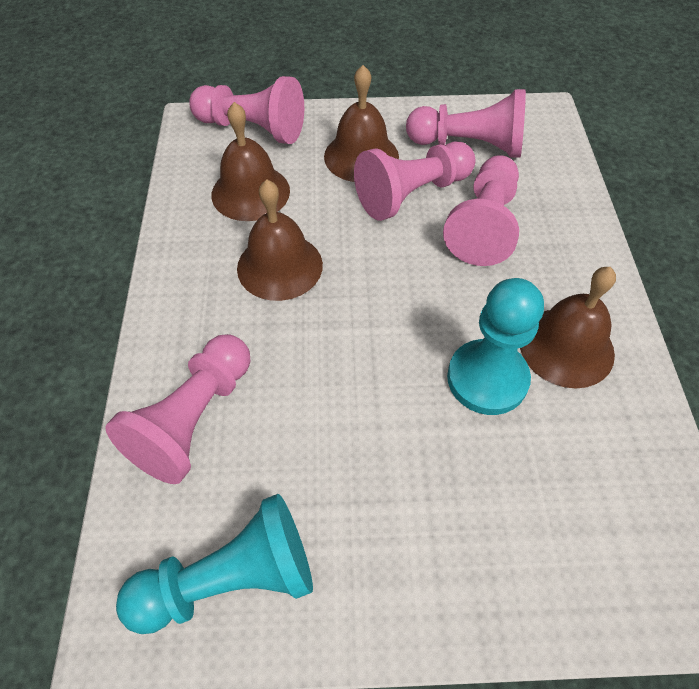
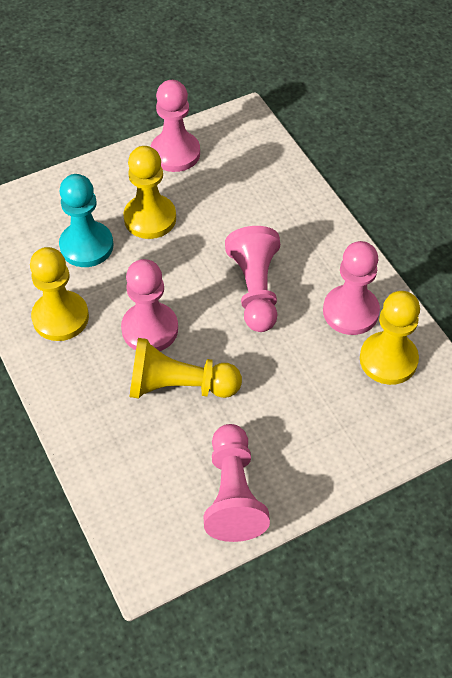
brown bell: [212,102,290,221] [237,180,323,301] [324,65,399,182] [520,267,616,388] = 4 -> none = 0
turquoise pawn: [116,494,313,634] [447,278,544,415] = 2 -> [59,174,113,267] = 1
yellow pawn: none = 0 -> [30,247,89,341] [123,146,176,239] [130,338,242,398] [360,291,420,385] = 4

